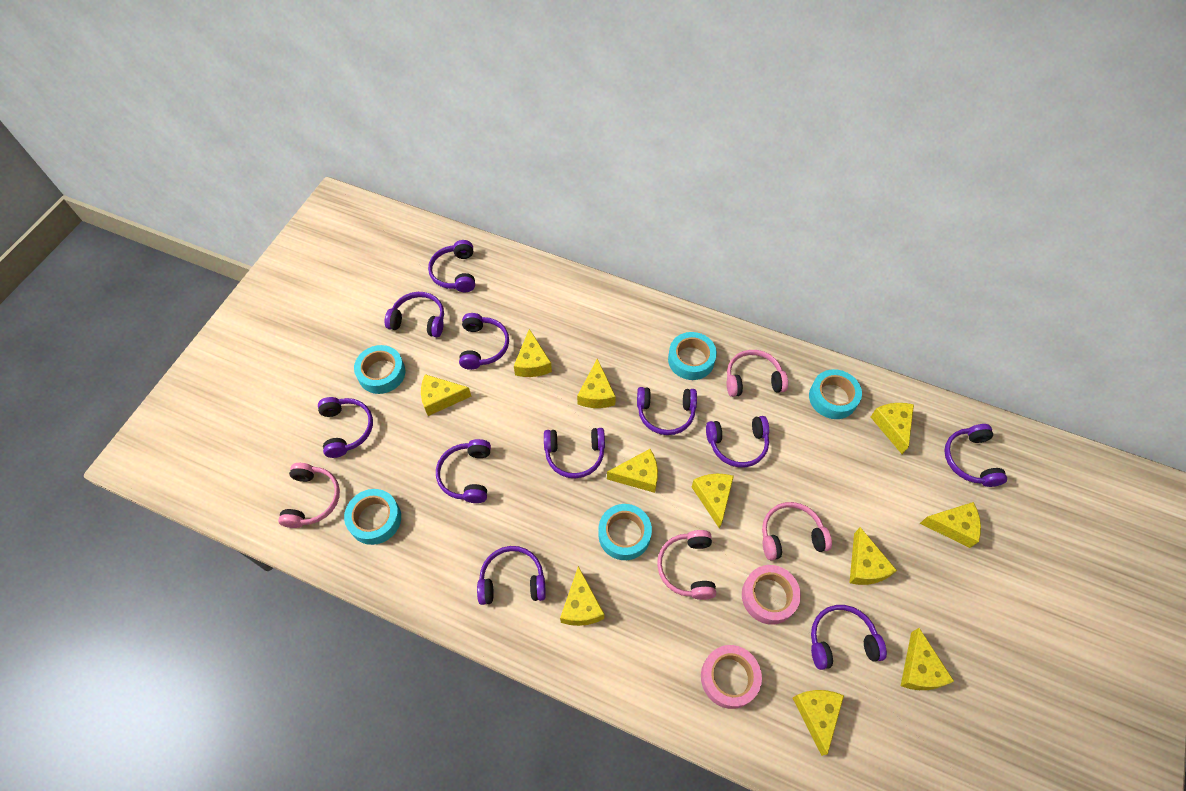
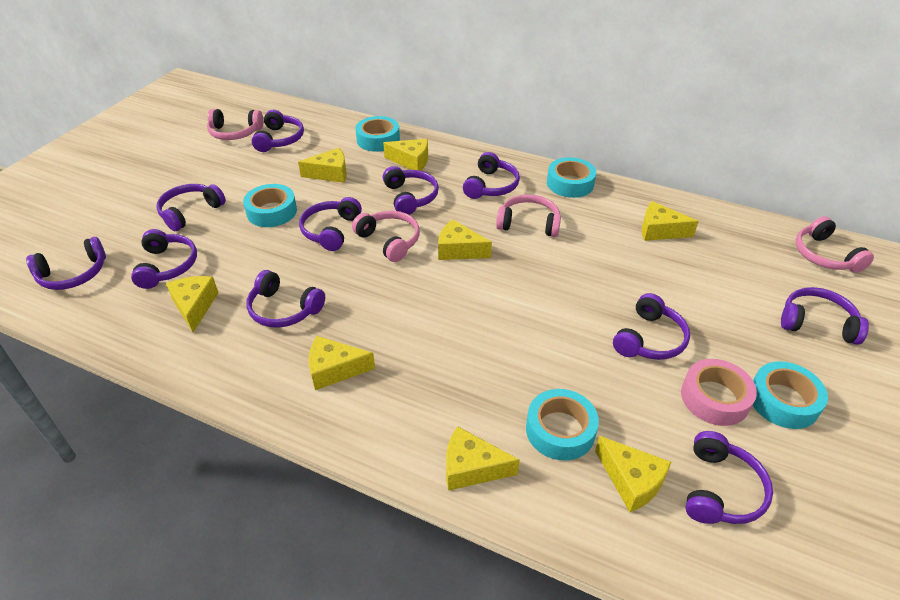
pink tape: [701,645,762,709] [742,565,801,625] = 2 -> [681,359,757,426] = 1
yellow cheese: [421,374,471,416] [514,329,552,377] [560,566,604,626] [577,359,616,408] [607,449,658,493] [692,474,734,529] [793,690,844,756] [850,527,897,585] [871,403,914,454] [901,628,954,690] [920,502,981,548] = 11 -> [166,276,218,332] [298,148,347,183] [309,336,375,390] [383,139,428,171] [438,219,492,260] [446,426,520,491] [595,436,671,512] [642,201,699,241] = 8

